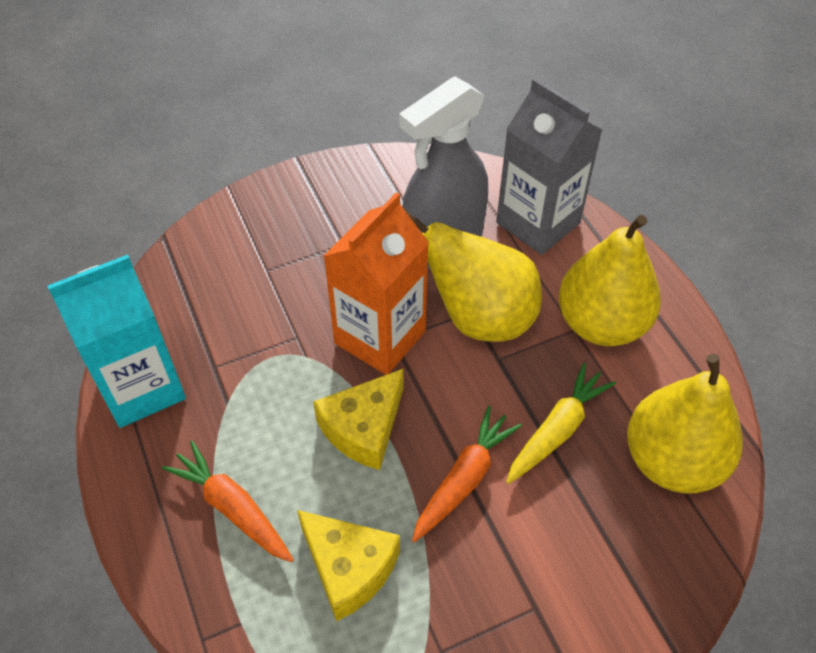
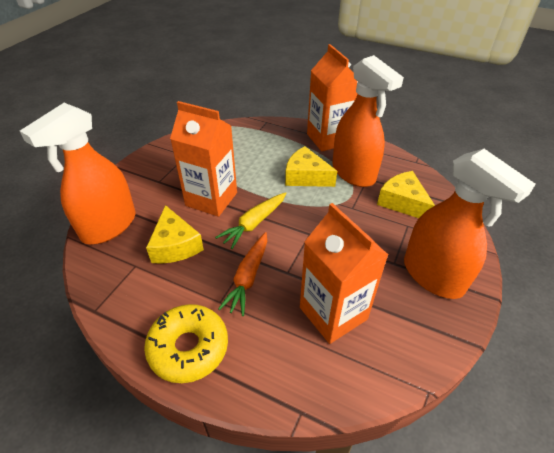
grey carton: [496,78,602,255] = 1 -> none = 0
grey spray bottle: [400,76,488,269] = 1 -> none = 0
orange carrot: [162,441,294,563] [412,406,522,543] = 2 -> [218,232,267,316] = 1
orange carton: [324,192,429,375] = 1 -> [170,101,237,217] [300,203,388,344] [307,44,357,151] = 3
orange spray bottle: none = 0 -> [20,103,136,244] [332,55,404,187] [404,149,536,299] = 3
turquoise carton: [48,255,186,428] = 1 -> none = 0
yellow cheese: [297,510,400,622] [313,369,403,470] = 2 -> [146,205,204,264] [285,146,337,187] [377,171,435,218] = 3
yellow donut: none = 0 -> [144,304,228,383] = 1
yellow pear: [404,209,542,342] [559,215,661,346] [627,354,743,494] = 3 -> none = 0

